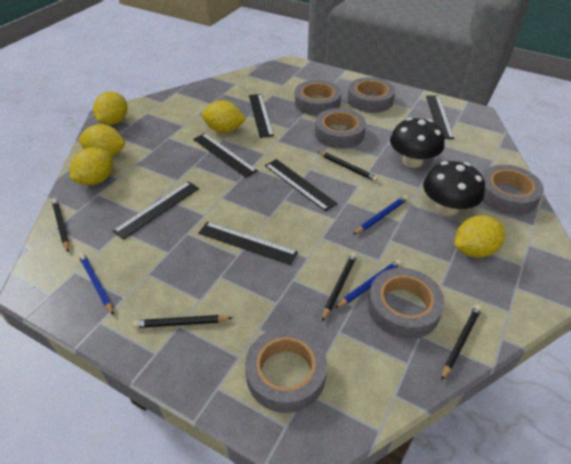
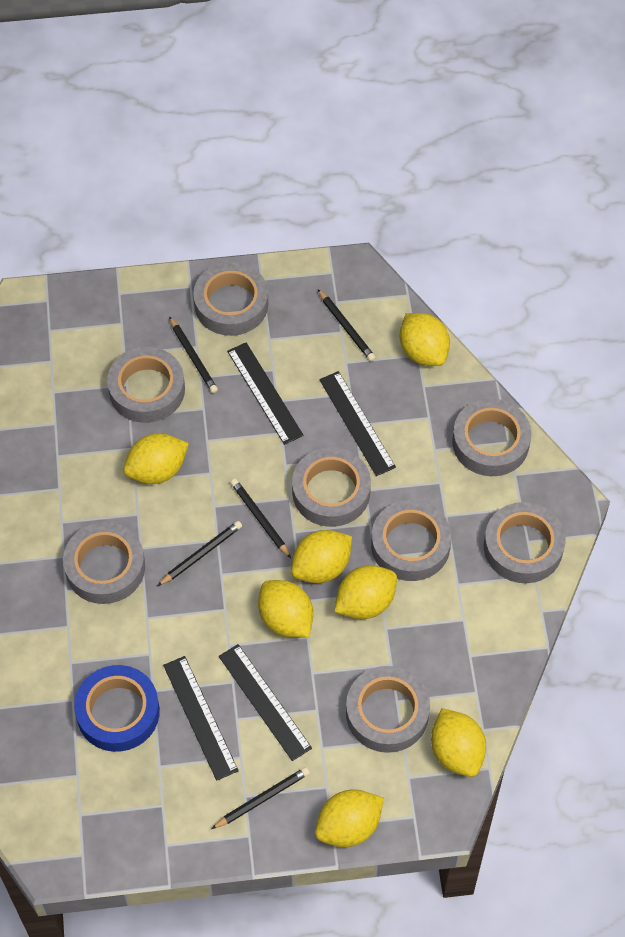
black mushroom: [390,118,444,168] [423,161,485,216] = 2 -> none = 0
black ruler: [113,181,199,240] [193,133,258,178] [198,222,298,265] [249,94,274,138] [265,159,338,211] [426,95,454,139] = 6 -> [163,656,239,781] [219,644,312,761] [227,342,304,445] [319,371,396,476] = 4
blue pencil: [79,253,114,315] [335,260,402,308] [353,195,408,235] = 3 -> none = 0
blue tape: none = 0 -> [74,665,160,752] = 1
grey tape: [245,328,327,413] [295,80,341,116] [315,108,366,149] [348,77,395,113] [368,268,445,339] [482,165,544,215] = 6 -> [63,522,145,604] [107,347,185,423] [193,262,268,336] [292,447,371,527] [346,666,430,753] [371,500,452,581] [452,399,531,476] [484,502,565,583] = 8
yellow lemon: [70,147,113,185] [78,124,125,156] [93,92,128,125] [202,100,246,133] [454,215,505,258] = 5 -> [123,433,189,484] [258,580,313,637] [291,530,352,583] [315,789,384,847] [334,565,397,619] [400,313,450,366] [431,708,486,777] = 7

